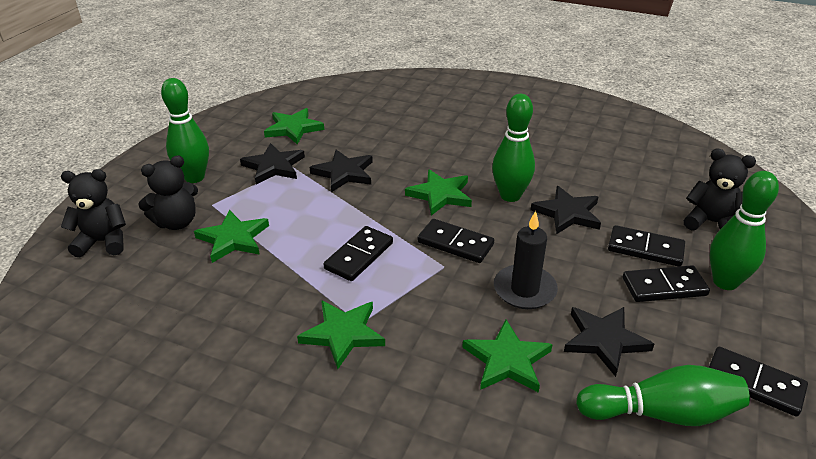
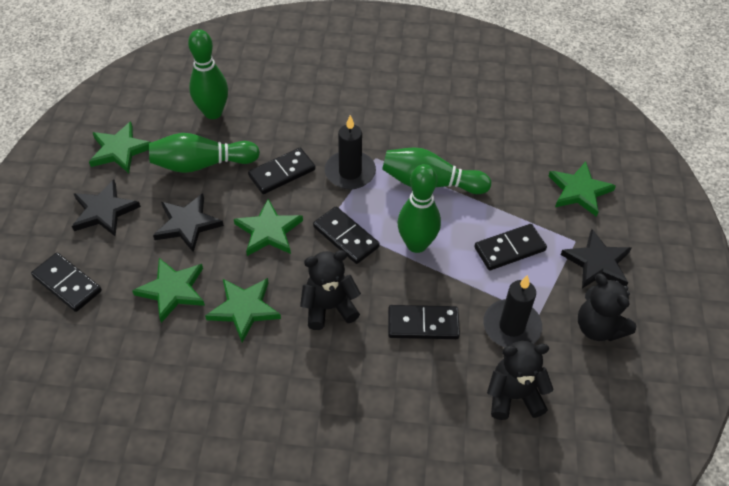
black candle: [494,211,558,309] = 1 -> [325,115,376,189] [484,275,542,347] = 2
black star: [240,143,305,184] [310,150,373,192] [530,186,601,234] [564,307,654,377] = 4 -> [72,180,141,236] [153,193,224,252] [561,229,631,288] = 3

